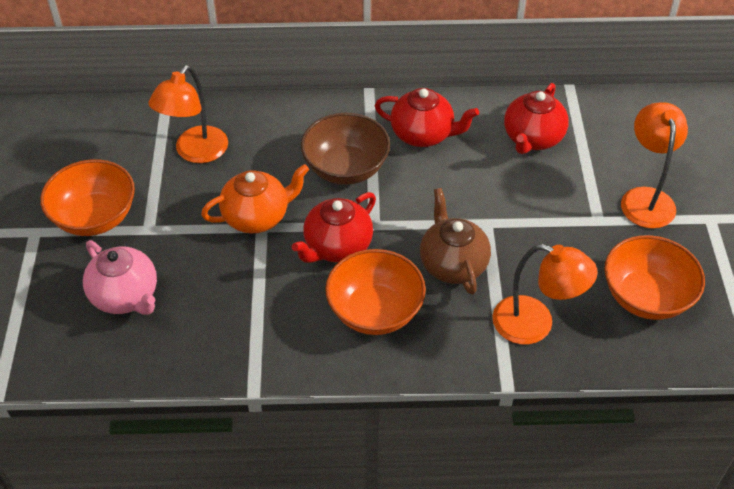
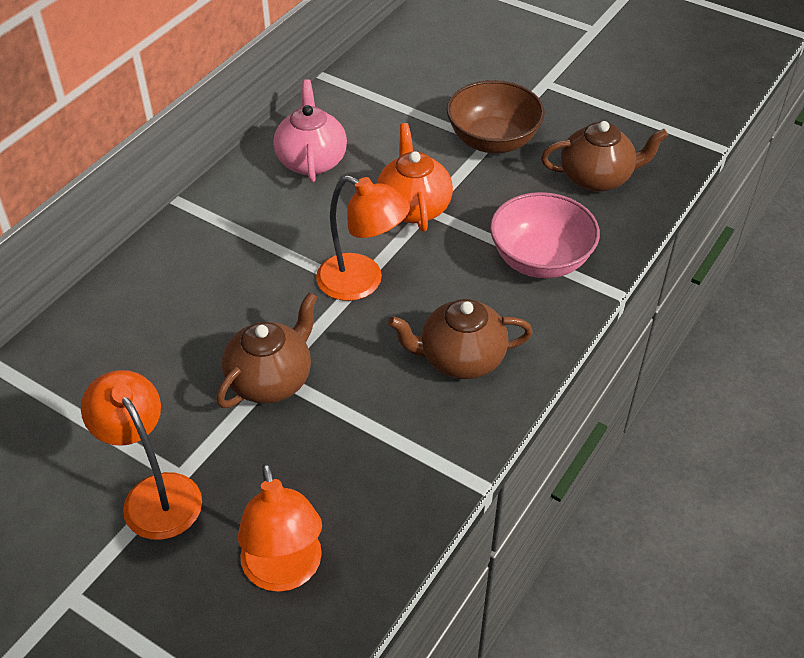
brown teapot: [420,188,491,295] = 1 -> [216,292,317,408] [388,299,533,379] [541,121,668,192] = 3
orange bowl: [40,159,135,236] [325,249,426,335] [605,235,705,320] = 3 -> none = 0
pink bowl: none = 0 -> [490,192,600,278] = 1
red teapot: [291,192,376,263] [375,88,479,147] [504,83,569,154] = 3 -> none = 0

